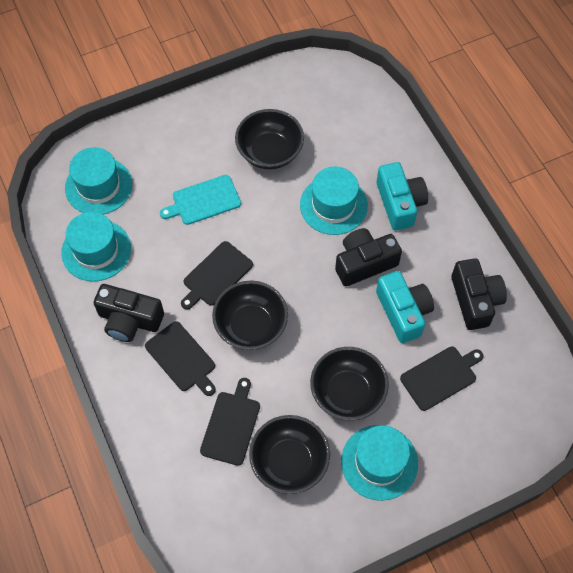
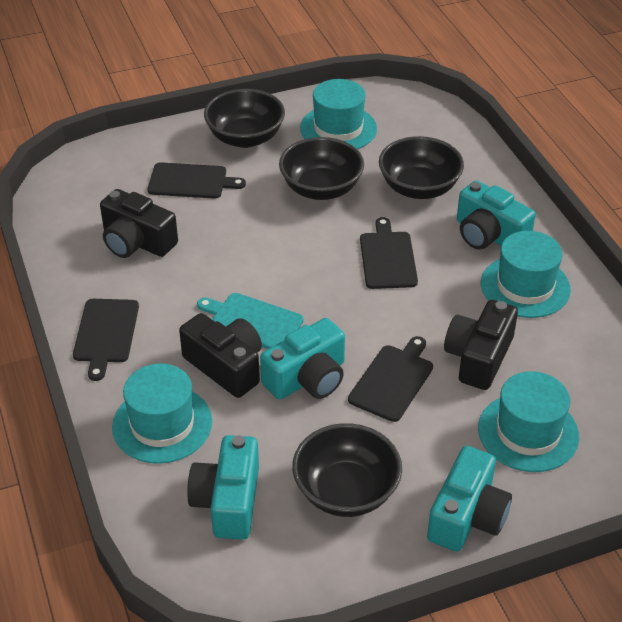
turquoise camera: [376,271,434,343] [377,162,428,230] = 2 -> [187,435,259,540] [260,318,345,400] [427,446,512,552] [457,181,536,250] = 4

